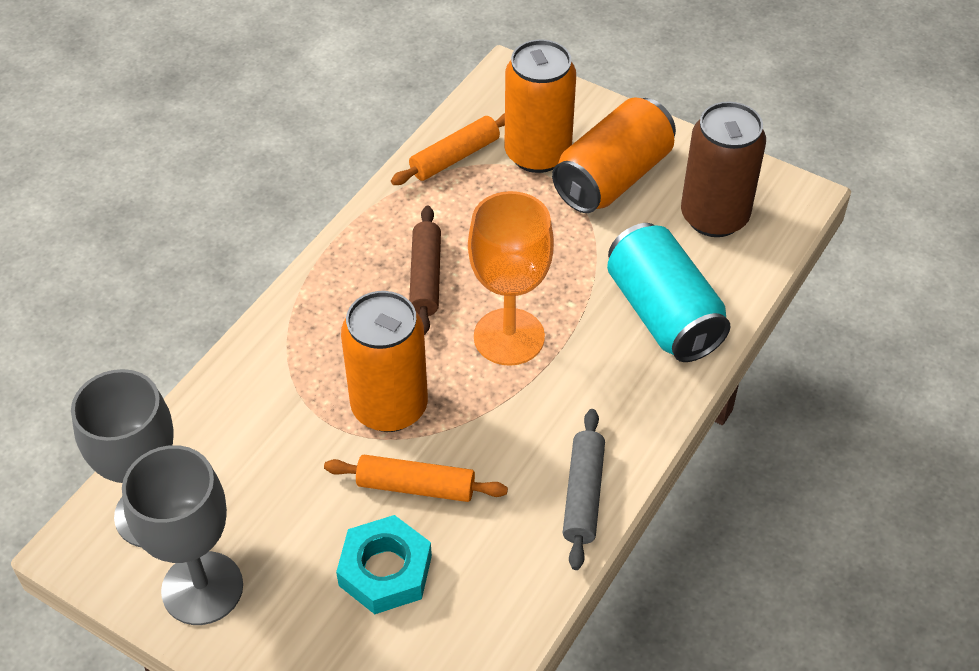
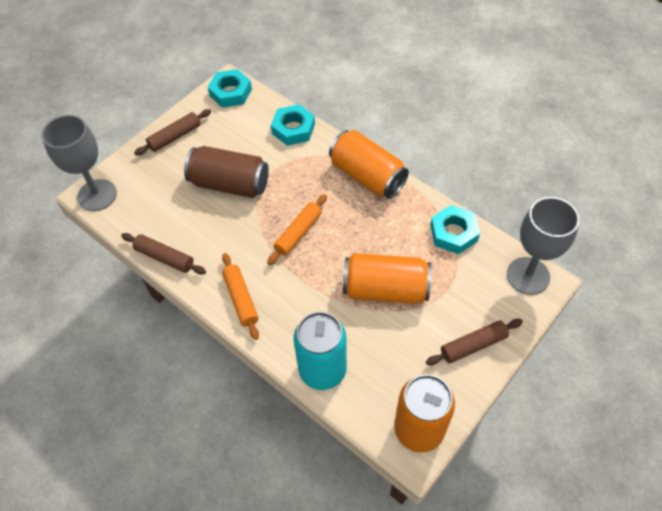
brown rolling pin: [409,206,441,335] = 1 -> [121,233,206,275] [134,109,211,156] [426,319,523,365] = 3
grey rolling pin: [563,409,605,570] = 1 -> none = 0
orange goblet: [468,191,554,366] = 1 -> none = 0
turquoise nut: [336,515,432,614] = 1 -> [208,69,252,108] [271,104,315,146] [430,205,480,254] = 3

